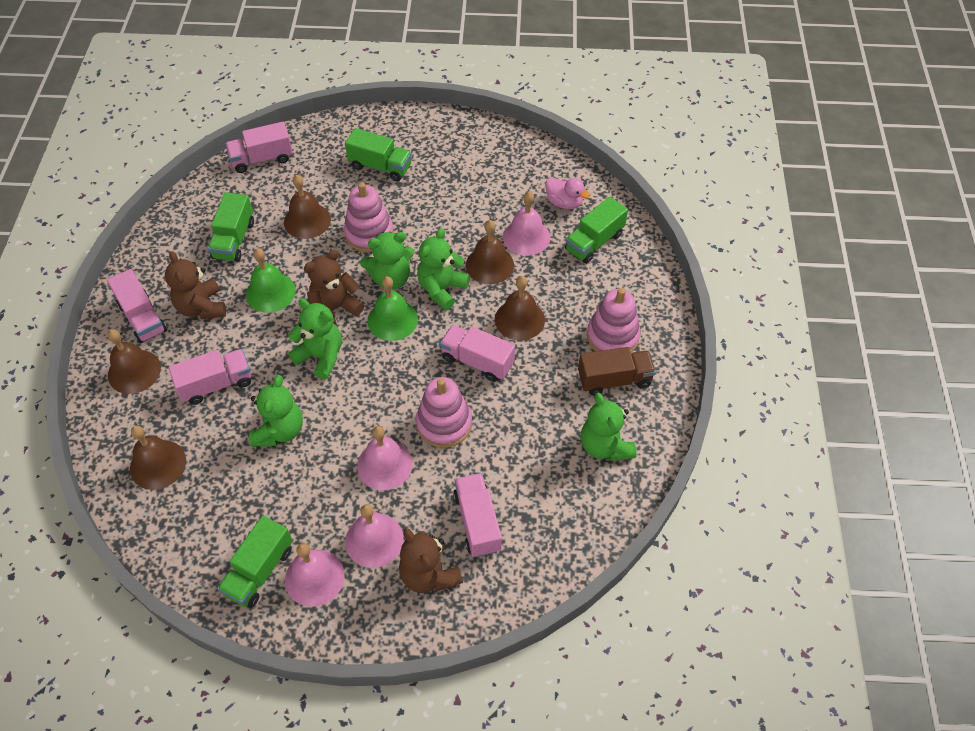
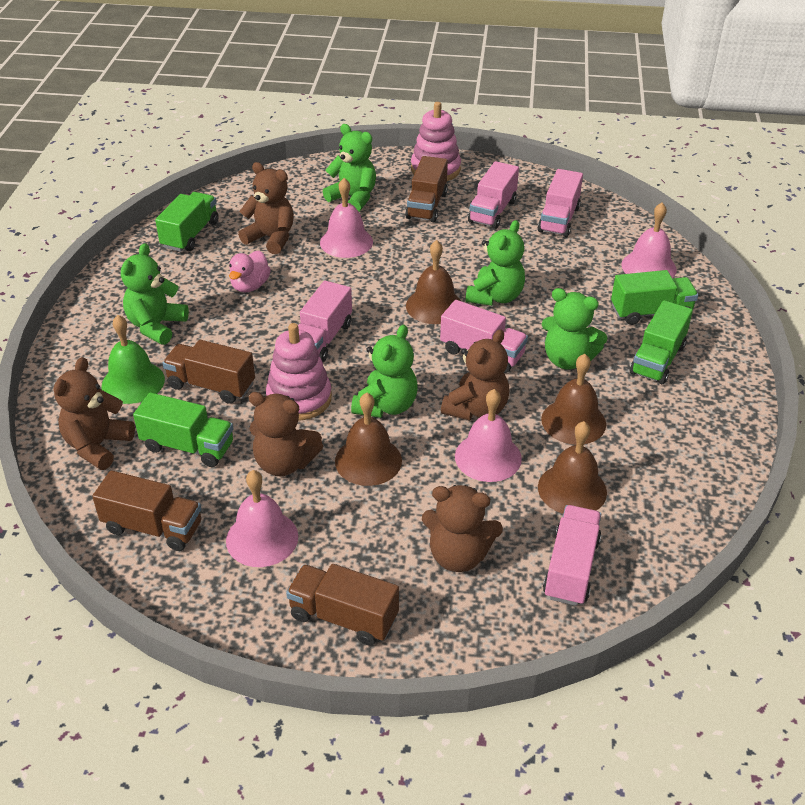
brown bell: [107,329,161,394] [130,425,186,490] [284,175,331,239] [466,220,514,284] [495,276,545,341] = 5 -> [335,393,402,486] [406,240,461,324] [538,421,607,514] [541,354,606,445] = 4
brown teddy bear: [165,251,226,319] [304,250,364,325] [399,528,463,593] = 3 -> [53,357,135,470] [238,162,294,255] [249,392,323,476] [422,485,503,572] [441,329,509,421] = 5
brown truck: [578,347,656,396] = 1 -> [92,470,201,551] [163,340,255,404] [286,564,399,646] [405,156,448,222] = 4
green bell: [246,248,296,313] [368,276,418,341] = 2 -> [102,315,165,404] = 1
pink stacking toy: [344,182,394,252] [416,377,472,448] [587,288,640,353] = 3 -> [266,323,332,420] [411,102,461,181] = 2

